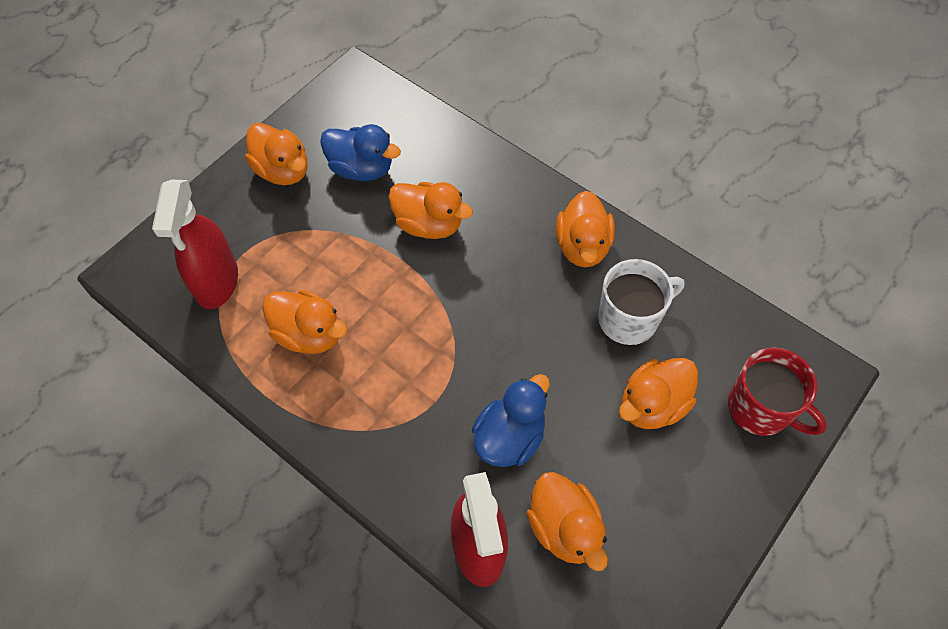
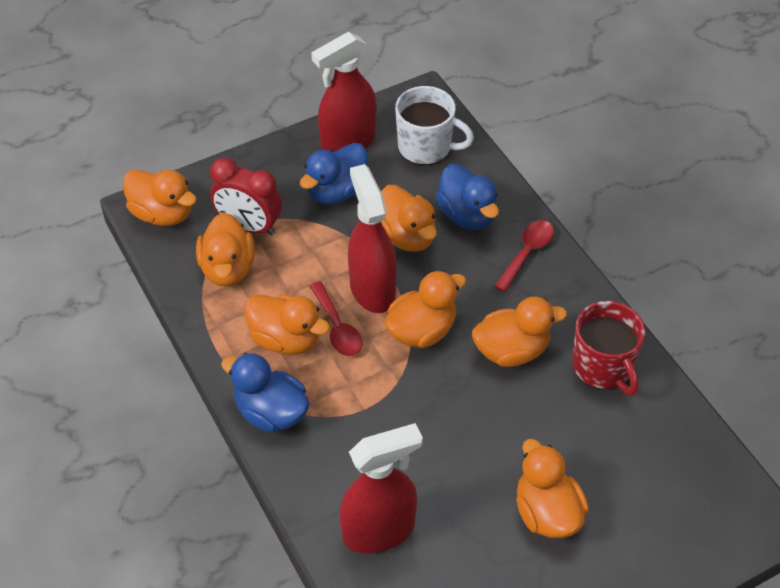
blue duck: [320,124,401,181] [472,374,550,467] = 2 -> [221,353,309,433] [300,143,368,204] [436,164,499,230] = 3
orange duck: [245,123,307,185] [262,290,348,354] [388,182,473,239] [527,472,608,571] [556,191,615,267] [619,358,698,429] = 6 -> [123,170,197,226] [196,212,255,286] [244,294,330,355] [381,185,437,252] [385,270,466,348] [472,297,567,367] [516,439,589,538] = 7
red clock: none = 0 -> [210,158,282,236] = 1
red spoon: none = 0 -> [309,281,362,356] [494,220,554,292] = 2
red spray bottle: [152,180,238,309] [451,472,508,587] = 2 -> [311,32,377,152] [339,423,423,554] [348,164,397,313] = 3

